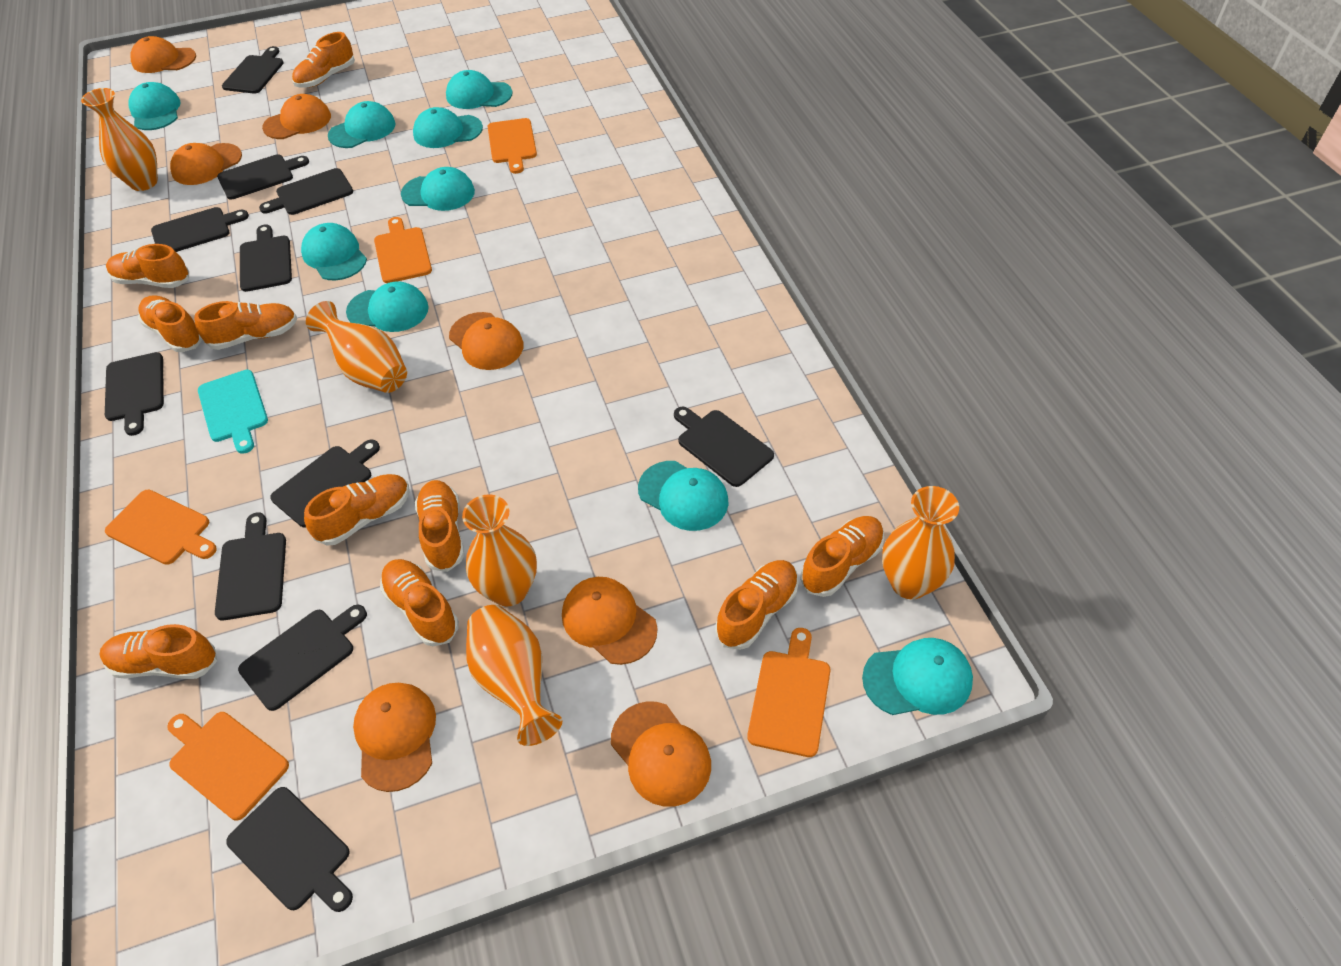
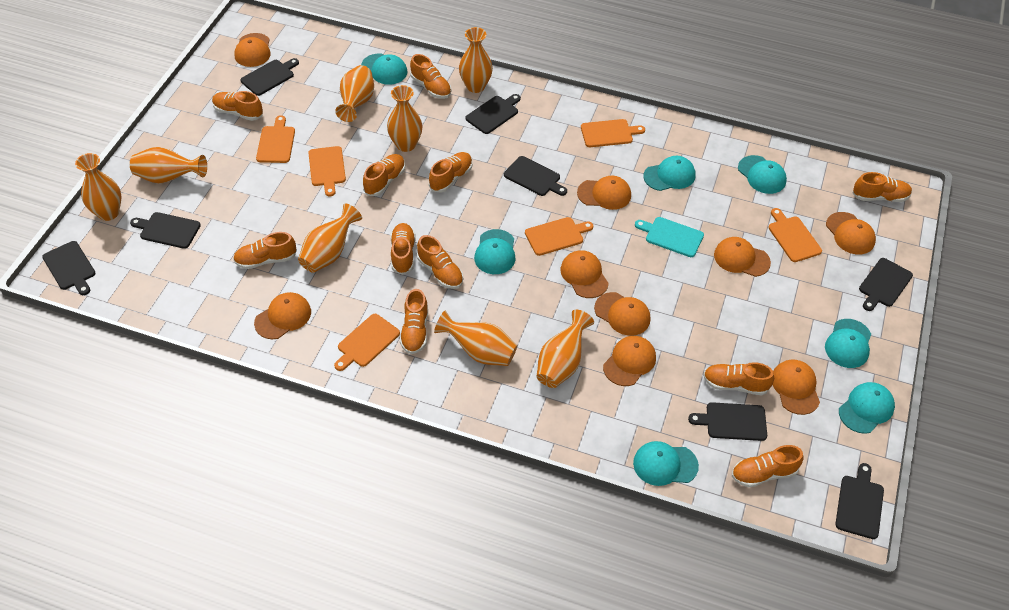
black cutting board: [105,352,164,436] [151,207,249,252] [215,513,286,621] [217,154,309,199] [222,46,284,94] [226,787,353,912] [238,605,367,711] [240,224,292,292] [259,168,353,215] [270,440,380,528] [674,406,774,487] = 11 -> [42,241,96,295] [130,212,201,249] [240,58,299,96] [465,94,521,134] [504,156,567,196] [688,402,767,441] [835,463,884,539] [859,258,913,311] = 8
orange cap: [131,36,196,73] [170,143,242,185] [262,94,331,139] [353,683,436,792] [449,312,523,370] [562,577,657,665] [611,701,711,807] = 7 -> [234,33,271,67] [254,292,311,339] [560,250,609,298] [577,176,631,210] [594,292,651,336] [603,336,656,386] [714,237,771,277] [772,360,820,415] [826,212,876,255] = 9
orange cutting board: [105,489,217,565] [167,712,289,820] [374,217,432,283] [487,118,537,174] [747,628,831,757] = 5 -> [256,115,295,163] [308,146,346,197] [334,314,400,371] [525,217,593,256] [581,119,645,147] [768,208,822,262] = 6
orange shoe: [99,624,217,679] [106,244,189,288] [138,295,203,352] [194,301,297,350] [292,32,355,87] [304,474,410,546] [380,559,459,646] [415,480,464,572] [716,560,799,650] [800,516,884,597] = 10 -> [212,91,263,121] [233,232,297,269] [363,154,405,196] [390,223,416,275] [400,289,428,354] [410,54,451,99] [417,235,463,289] [429,152,473,193] [703,362,774,395] [732,445,804,487] [853,172,912,202] = 11
orange vase: [81,88,158,191] [306,301,407,393] [462,495,537,606] [466,605,563,746] [882,486,959,599] = 5 -> [75,153,122,221] [130,147,207,184] [298,204,362,273] [335,65,374,122] [387,85,423,152] [434,310,517,366] [459,27,493,93] [537,310,594,388] = 8
turquoise cap: [129,82,180,130] [301,223,367,280] [328,101,396,148] [346,281,429,332] [401,167,475,211] [413,107,483,148] [446,70,512,109] [638,461,729,531] [862,638,973,715] = 9 -> [361,54,407,85] [474,229,516,274] [633,441,699,486] [643,156,696,191] [738,155,787,194] [825,319,871,368] [839,382,895,434] = 7

